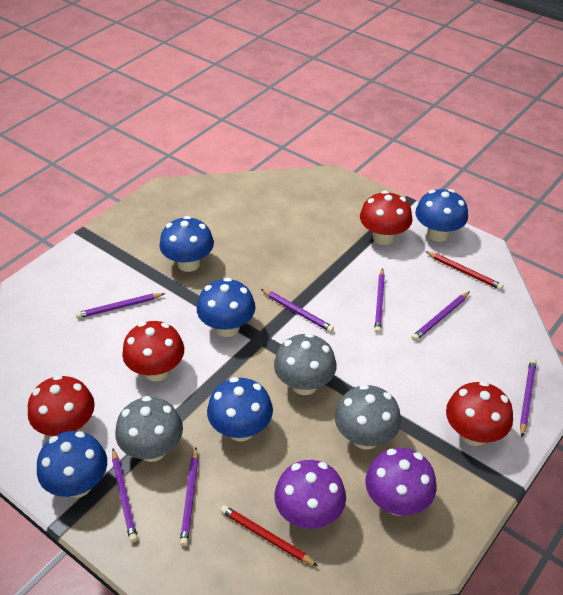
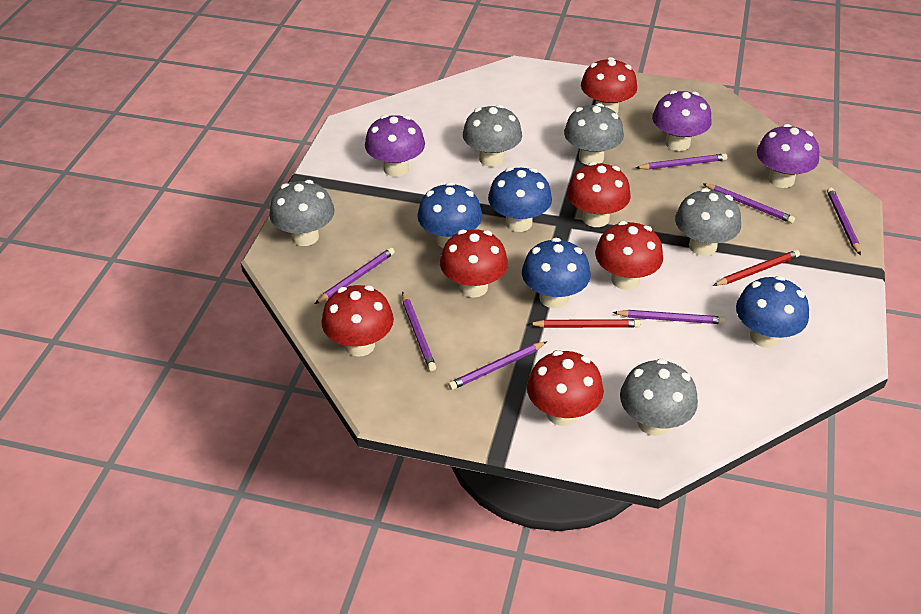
blue mushroom: [37,431,107,498] [159,216,214,272] [197,278,255,337] [207,377,273,442] [415,189,468,242] = 5 -> [417,182,482,248] [488,167,552,232] [522,238,591,308] [736,276,809,348] = 4
grey mushroom: [115,396,183,462] [274,333,337,395] [335,384,401,449] = 3 -> [269,180,335,246] [463,105,522,167] [564,103,624,165] [620,359,698,436] [675,188,741,256] = 5
purple mushroom: [274,460,346,529] [365,448,437,516] = 2 -> [365,115,425,177] [652,90,712,151] [757,124,819,188] = 3
red mushroom: [28,375,95,436] [122,321,184,381] [360,191,412,245] [446,381,513,446] = 4 -> [321,285,394,357] [440,229,508,297] [527,350,604,426] [567,162,631,227] [581,57,637,113] [595,221,663,290] = 6

